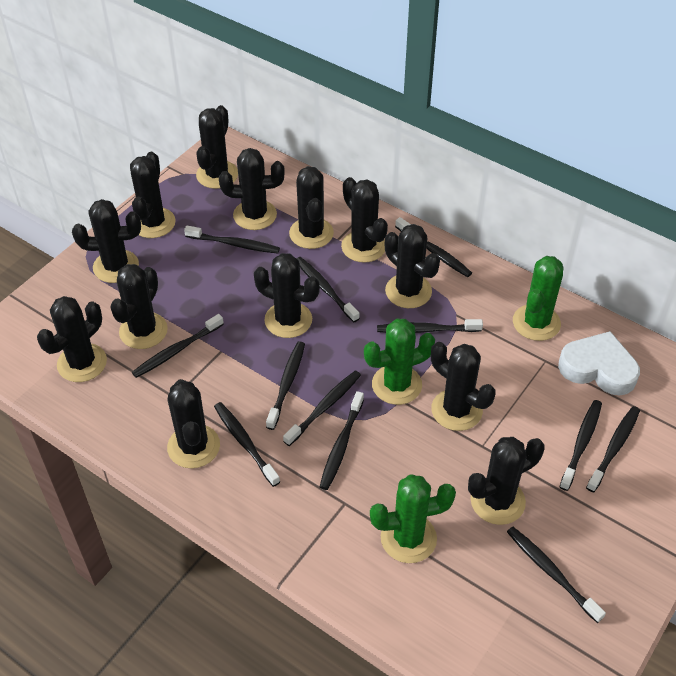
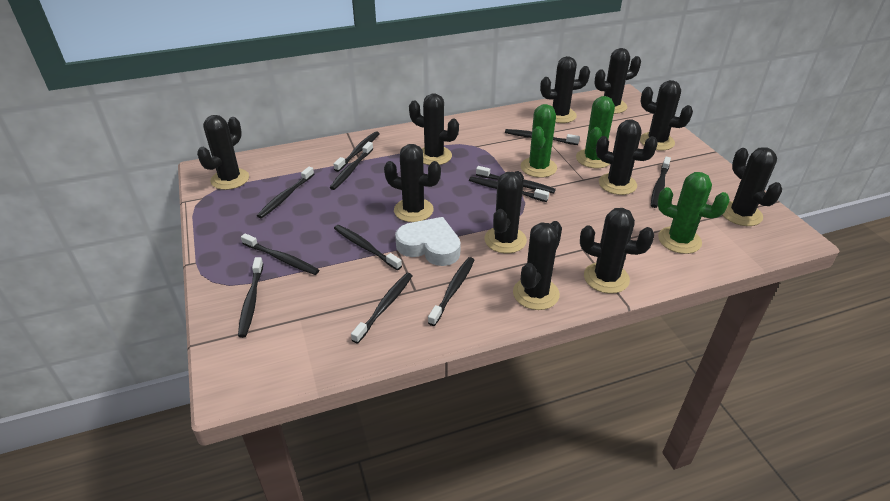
black cactus: [37,296,107,382] [72,199,141,283] [111,264,168,349] [130,152,176,238] [167,379,220,469] [196,105,238,189] [219,148,285,230] [254,253,320,338] [289,166,334,249] [341,177,388,263] [385,224,440,308] [431,342,495,431] [468,437,545,525] = 13 -> [197,115,249,190] [384,144,441,222] [409,93,459,165] [484,171,527,253] [513,221,562,310] [540,56,590,123] [580,208,654,294] [594,48,641,114] [596,120,658,195] [640,80,693,151] [722,147,782,226] = 11

